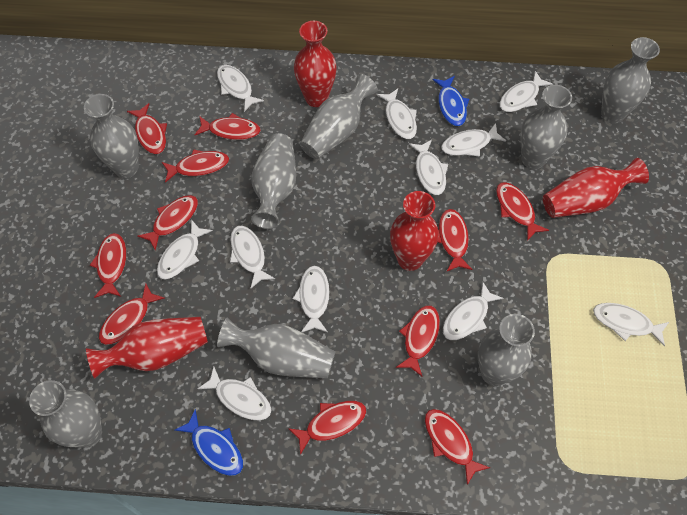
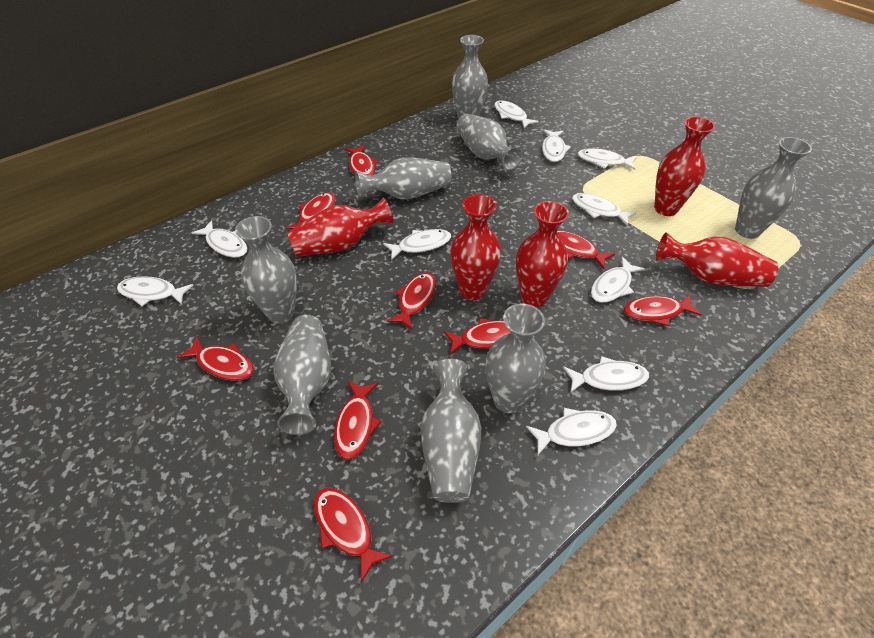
blue fish: [175,409,243,476] [432,76,469,126] = 2 -> none = 0
red fish: [90,233,126,298] [99,284,164,345] [127,103,167,154] [137,195,198,251] [162,149,229,183] [195,113,261,140] [288,401,366,455] [396,305,440,376] [425,409,490,485] [438,209,473,272] [496,182,549,241] = 11 -> [177,336,254,381] [286,193,336,229] [314,487,393,583] [334,381,382,460] [345,145,378,175] [387,273,436,330] [444,318,510,355] [557,230,615,269] [624,295,702,326] = 9
red vase: [86,317,208,379] [294,21,337,107] [390,191,439,271] [543,158,649,218] = 4 -> [287,197,393,257] [450,194,501,300] [516,201,569,308] [654,116,715,216] [656,232,778,287] = 5
white fish: [157,219,213,280] [198,367,272,421] [217,65,264,112] [230,226,275,288] [293,265,329,332] [377,89,417,139] [409,140,448,195] [441,123,506,157] [443,282,503,340] [500,71,552,112] [593,303,669,346] = 11 -> [117,276,194,306] [192,220,247,258] [383,229,451,260] [494,100,539,128] [526,408,617,455] [542,129,571,162] [563,356,649,393] [572,193,637,226] [577,148,637,170] [591,257,645,303] = 10

